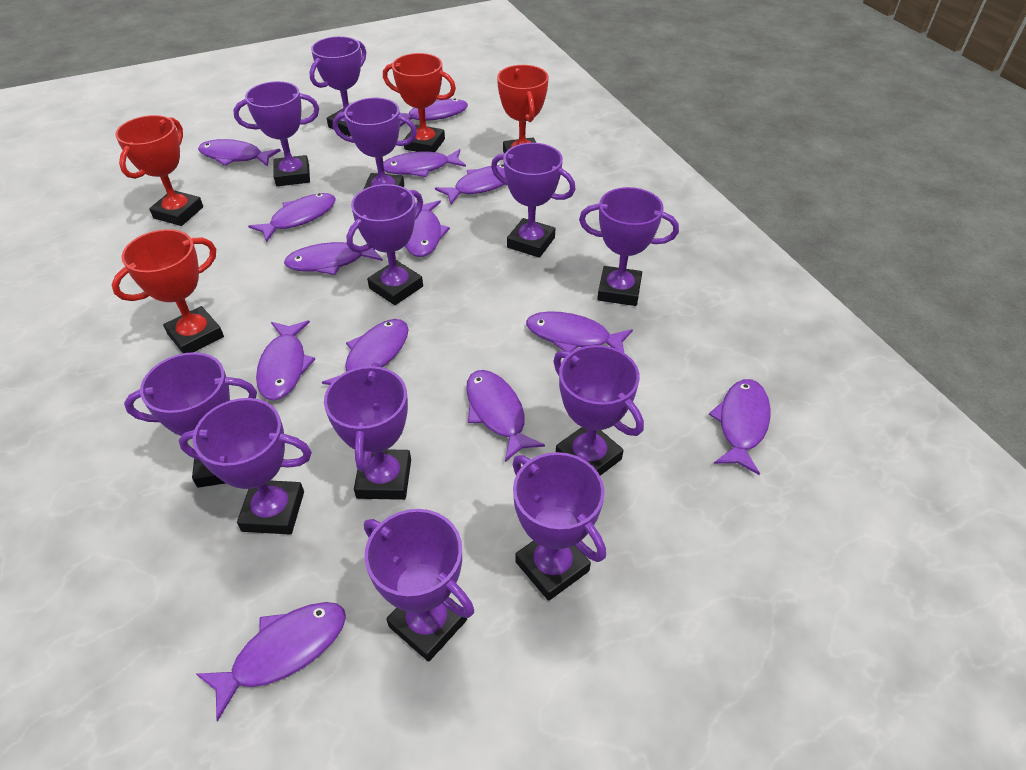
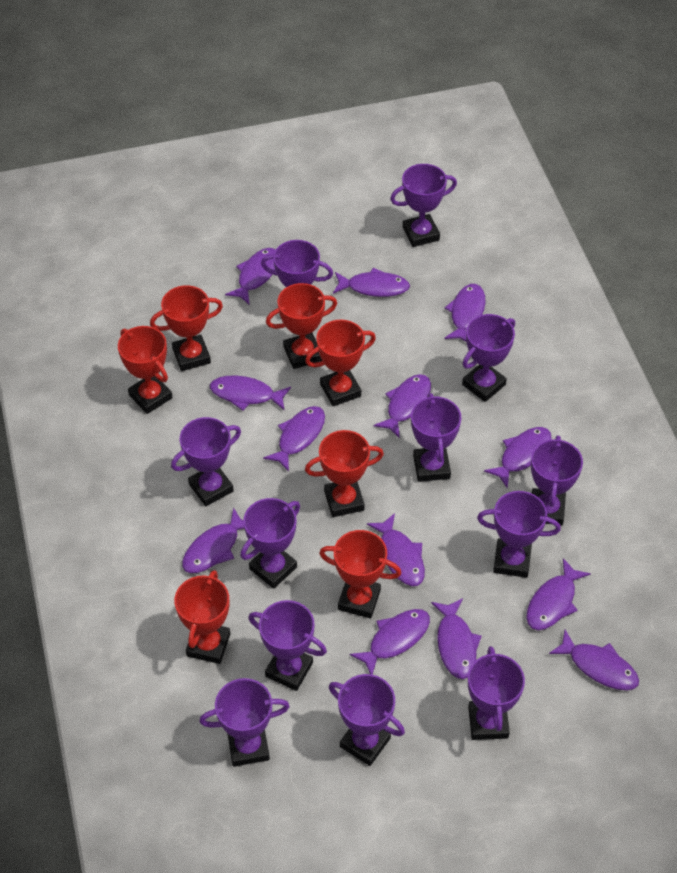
red trophy: [112,229,224,353] [115,115,203,226] [383,53,456,152] [497,65,549,153] = 4 -> [118,326,173,414] [150,285,223,371] [174,570,230,664] [266,283,337,369] [305,320,376,406] [305,430,384,517] [319,530,401,618] = 7

